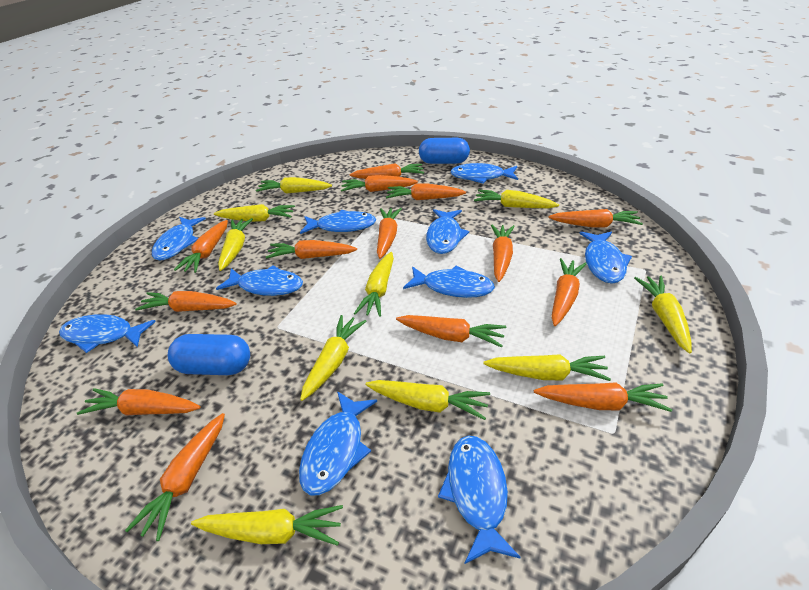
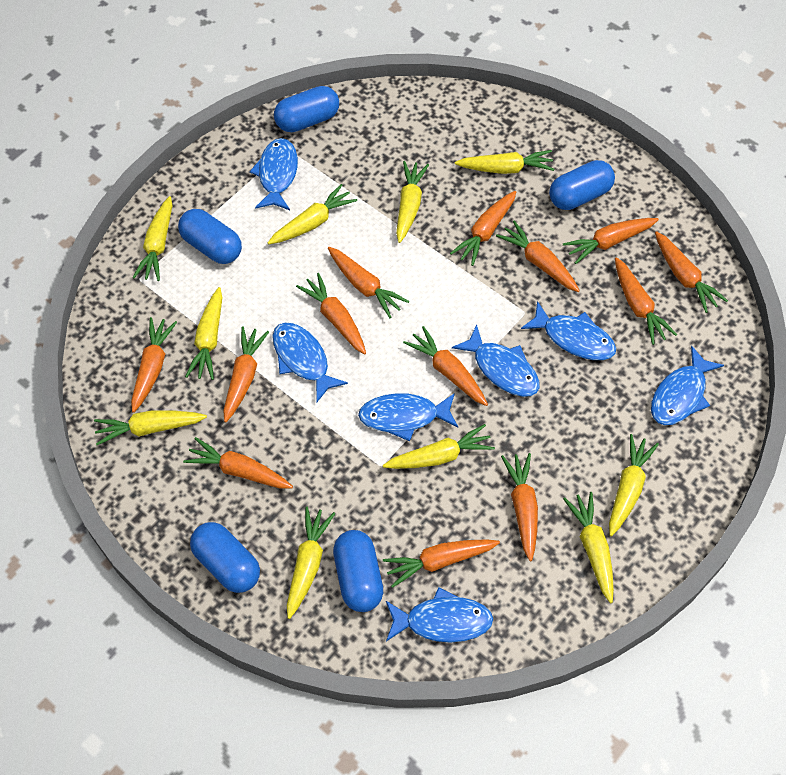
blue capsule: [168,334,250,375] [419,138,470,164] = 2 -> [178,209,242,264] [190,522,260,593] [274,86,339,132] [333,530,383,612] [549,160,615,210] = 5
blue fish: [59,314,156,353] [152,217,206,261] [216,265,303,296] [299,391,377,495] [300,210,376,234] [403,266,495,298] [426,209,469,254] [438,435,521,564] [450,163,518,184] [579,232,632,283] = 10 -> [250,138,298,210] [272,323,348,403] [358,393,458,441] [386,587,493,642] [452,325,540,397] [521,301,616,360] [651,346,724,425] = 7
orange carrot: [76,388,201,416] [125,413,225,541] [135,291,237,312] [174,220,228,273] [266,240,357,259] [341,175,418,192] [350,163,424,179] [377,208,402,259] [386,183,466,200] [396,315,506,348] [491,225,515,282] [534,382,672,412] [548,209,643,227] [551,258,587,326] = 14 -> [131,317,177,413] [183,437,293,489] [223,326,269,422] [296,273,366,355] [328,247,409,318] [383,539,500,588] [403,326,488,406] [450,191,516,266] [496,221,580,292] [501,453,538,561] [563,218,659,264] [615,257,677,345] [655,231,728,313] = 13

